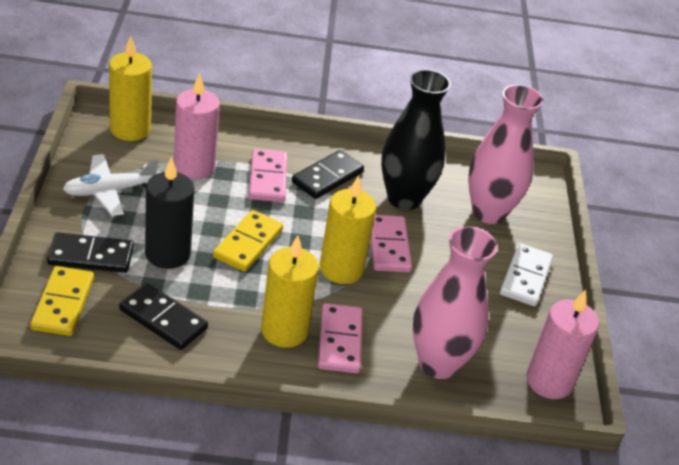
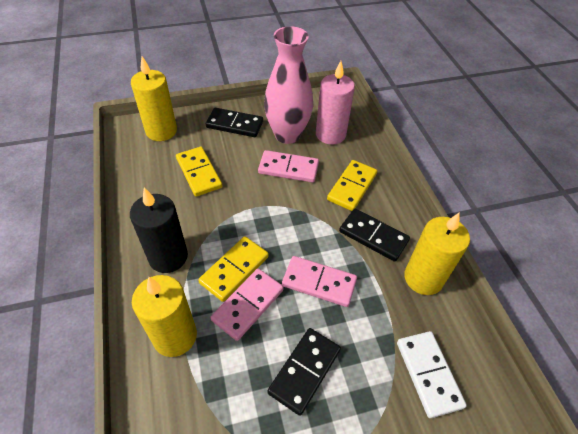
black vase: [381,69,451,210] = 1 -> none = 0
pink candle: [174,73,220,179] [526,290,599,399] = 2 -> [316,61,355,145] = 1
pink vase: [413,226,497,379] [468,84,543,224] = 2 -> [264,26,313,144] = 1
white plane: [63,154,158,216] = 1 -> none = 0
yellow domino: [30,266,94,336] [213,210,283,272] = 2 -> [176,147,222,196] [198,236,269,302] [327,160,377,211] = 3

